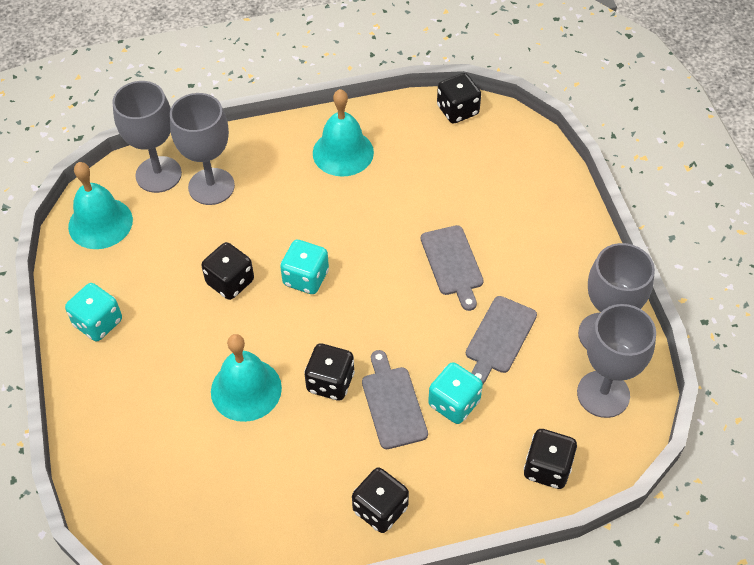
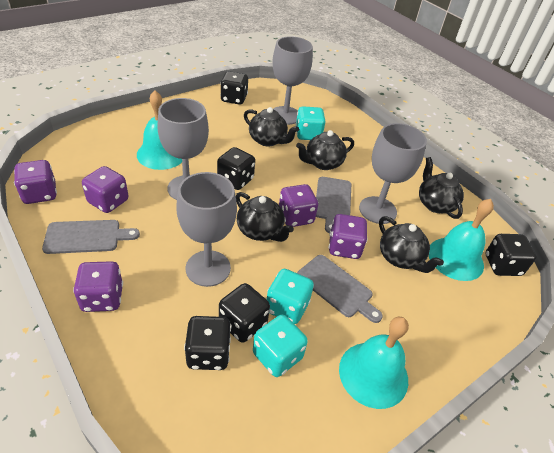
black teapot: none = 0 -> [236,192,294,242] [244,107,299,147] [296,130,354,170] [379,216,444,273] [419,157,464,219] = 5
purple dice: none = 0 -> [14,160,57,204] [73,261,123,312] [82,166,128,213] [279,184,318,227] [329,214,368,259] = 5

